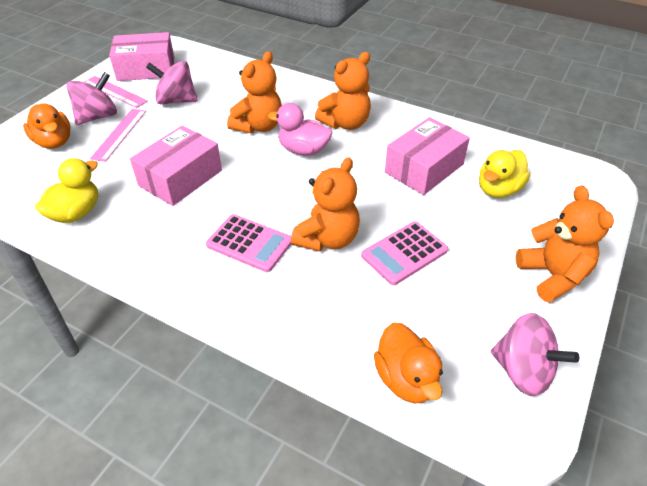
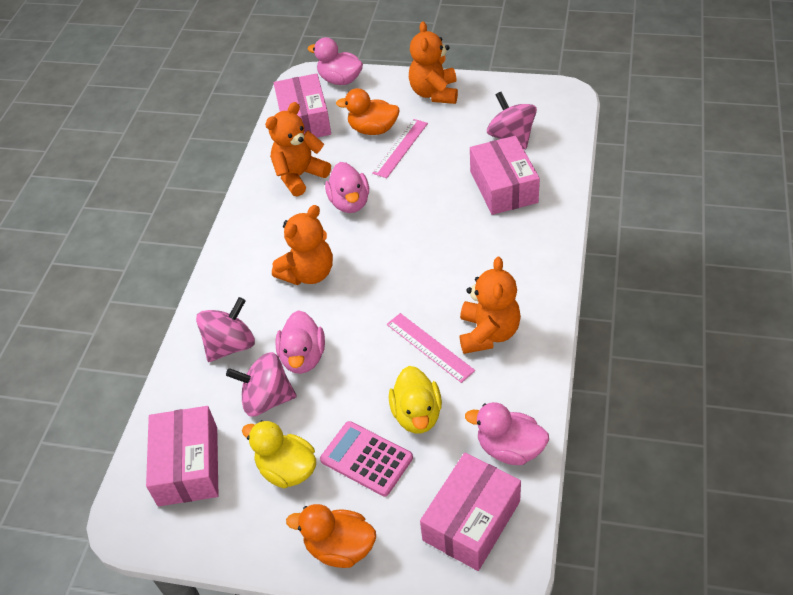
pink box: [109,32,174,81] [130,125,222,206] [385,117,470,195] = 3 -> [146,406,218,506] [274,73,331,137] [420,453,521,571] [470,136,540,215] = 4
pink calculator: [206,214,291,272] [361,221,448,285] = 2 -> [320,421,413,497] = 1
pink duck: [268,103,332,156] = 1 -> [275,310,325,374] [308,37,363,85] [325,162,369,213] [465,402,549,465] = 4

